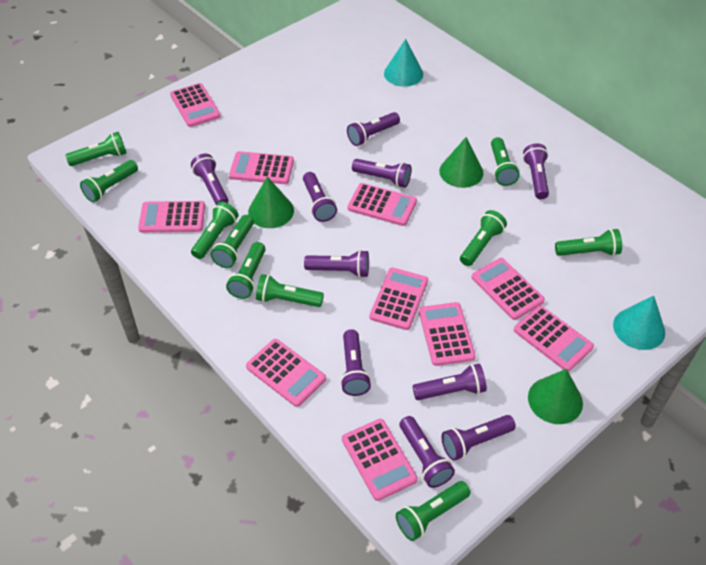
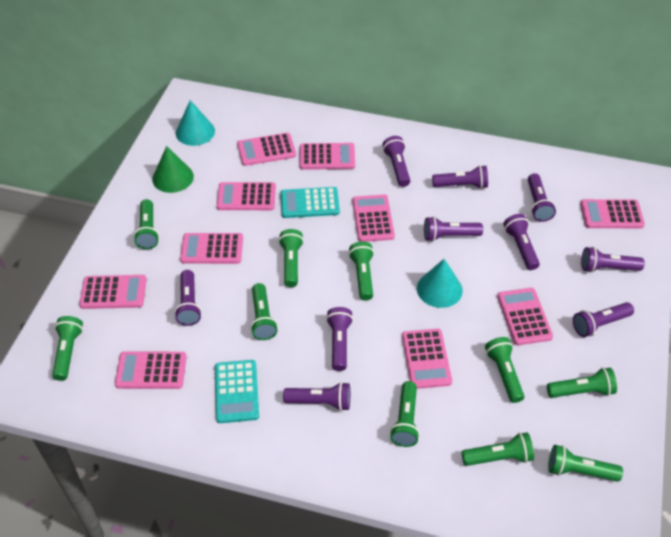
green cone: [248,176,294,228] [439,137,483,188] [528,369,583,424] = 3 -> [152,146,194,193] = 1
turquoise calculator: none = 0 -> [215,360,259,423] [280,187,340,218] = 2

